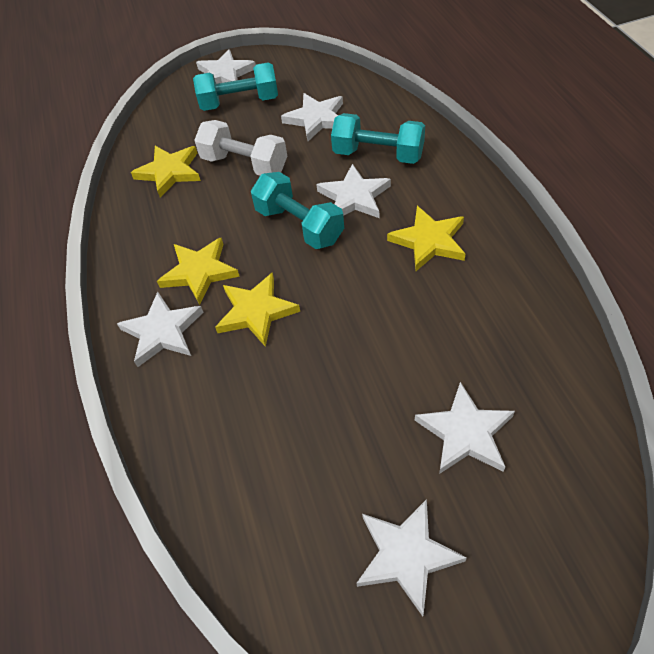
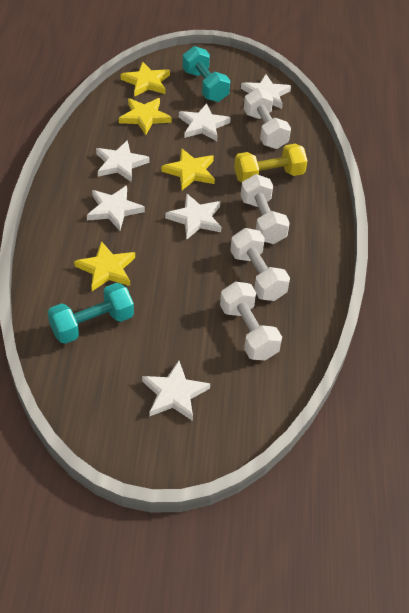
turquoise dumbbell: [193,62,278,111] [251,172,344,249] [331,113,425,164] = 3 -> [48,283,134,344] [182,46,230,102] = 2
white dumbbell: [194,120,287,175] = 1 -> [220,281,282,360] [230,228,290,301] [241,174,290,244] [244,88,291,149] = 4
yellow dumbbell: none = 0 -> [234,144,308,183] = 1

